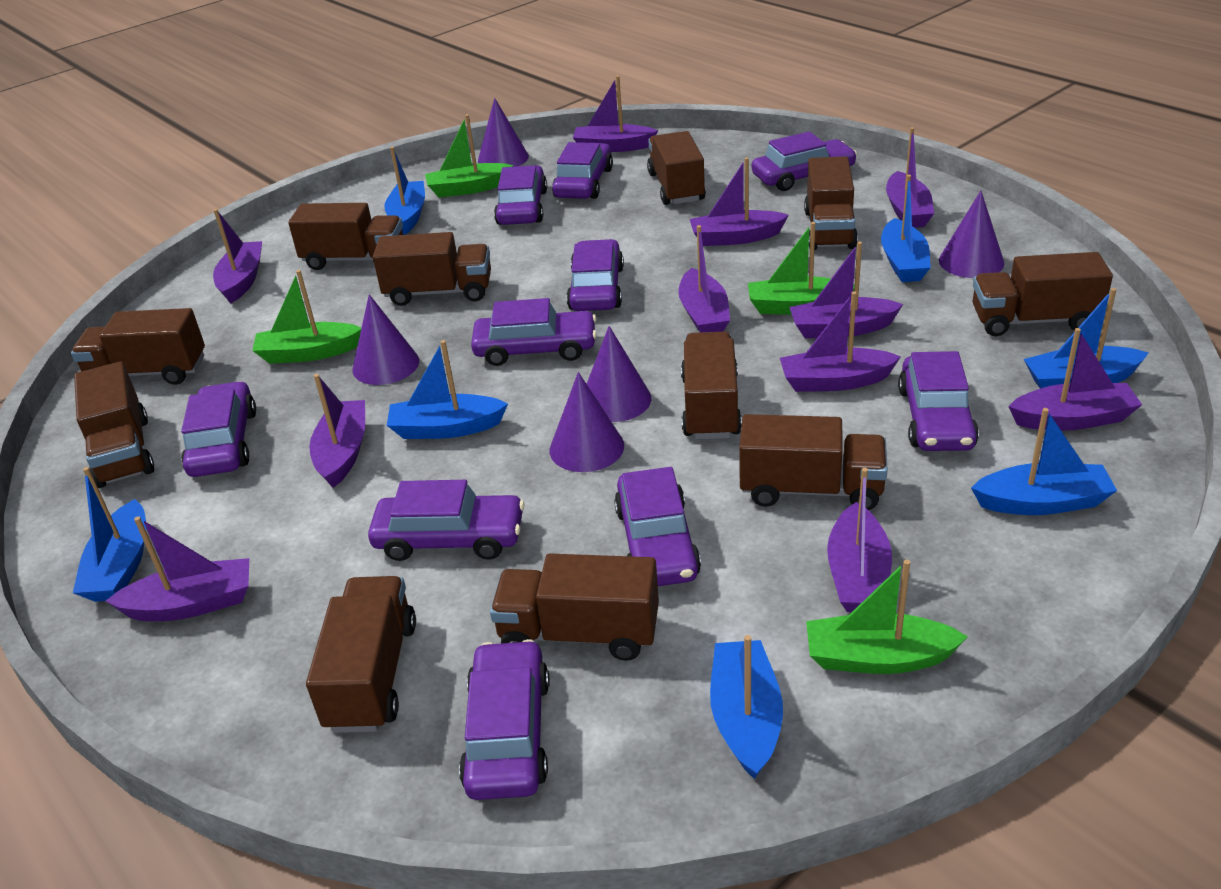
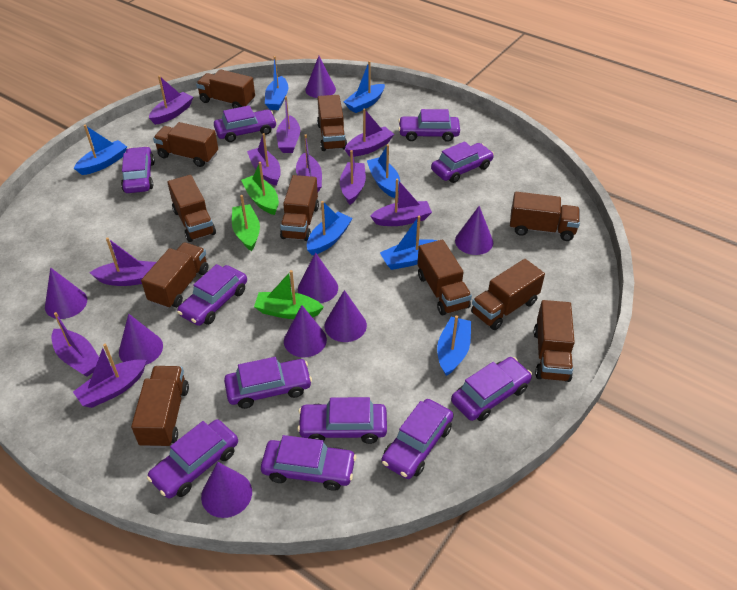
green boat: [252,270,361,364] [425,114,514,197] [748,222,855,315] [806,560,968,674] = 4 -> [232,195,260,251] [241,162,279,215] [254,270,324,319] = 3
purple boat: [106,517,249,621] [213,209,262,303] [309,374,365,488] [573,76,658,152] [678,225,730,332] [690,157,789,246] [780,291,901,392] [789,242,903,338] [827,468,892,612] [886,127,934,228] [1008,328,1142,431] = 11 -> [51,312,99,377] [73,344,147,408] [89,237,156,286] [149,76,193,125] [247,133,281,186] [276,96,300,153] [296,135,322,192] [340,150,366,205] [345,109,394,157] [370,179,432,226] = 10
purple car: [181,381,256,477] [368,480,524,561] [459,639,550,800] [471,298,597,366] [494,165,547,225] [552,142,613,199] [566,239,624,311] [614,467,701,586] [752,132,857,191] [898,351,979,451] = 10 -> [121,146,155,193] [147,419,238,499] [177,264,247,326] [214,105,277,142] [224,357,312,409] [261,435,356,491] [297,397,387,444] [381,399,454,479] [398,109,460,142] [431,141,494,183] [451,357,532,421] = 11
purple cone: [353,294,419,385] [478,98,529,167] [550,372,624,472] [587,326,651,422] [939,191,1004,278] = 5 -> [45,268,87,319] [119,314,163,365] [201,462,252,518] [284,305,327,357] [298,252,338,303] [305,56,336,98] [324,290,367,342] [455,206,493,255] = 8

